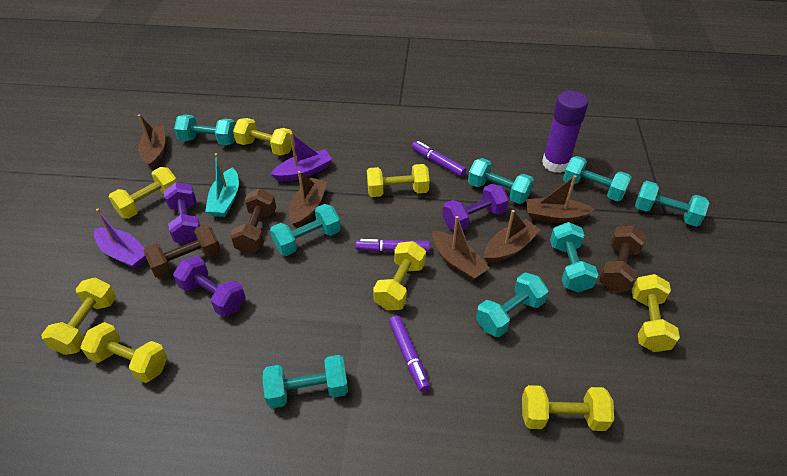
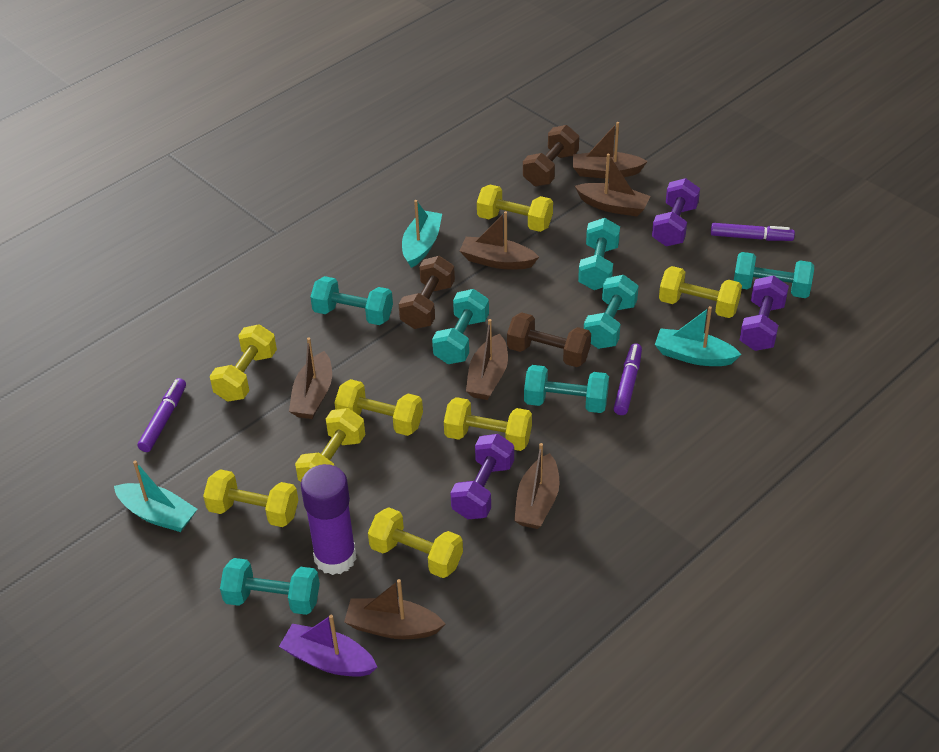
brown boat: [138,114,165,169] [289,171,328,228] [432,216,489,281] [484,210,541,263] [526,175,595,223] = 5 -> [289,337,332,419] [344,579,445,639] [460,211,539,270] [466,319,508,400] [514,443,559,529] [573,122,648,179] [575,154,651,216] = 7
purple boat: [94,209,146,268] [271,133,332,182] = 2 -> [279,615,377,677] = 1
turquoise boat: [205,153,239,217] = 1 -> [114,461,197,532] [402,200,442,268] [655,306,742,366] = 3
turquoise dumbbell: [174,115,235,145] [262,355,348,408] [270,204,341,256] [468,158,534,204] [476,273,548,337] [550,222,598,293] [563,156,632,202] [635,181,709,227] = 8 -> [220,558,320,615] [310,276,393,325] [432,289,489,364] [524,365,609,413] [578,218,620,290] [584,275,639,349] [734,252,814,298] = 7

